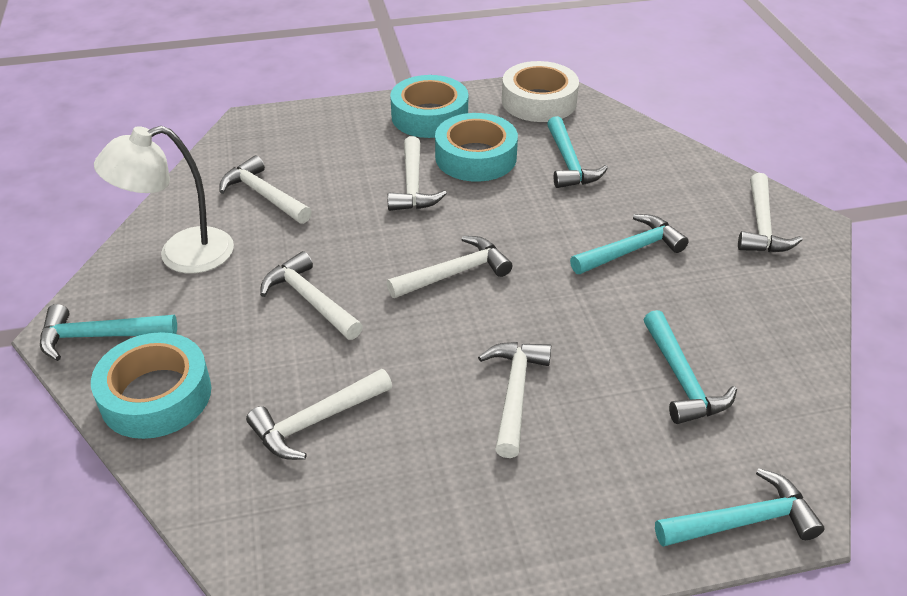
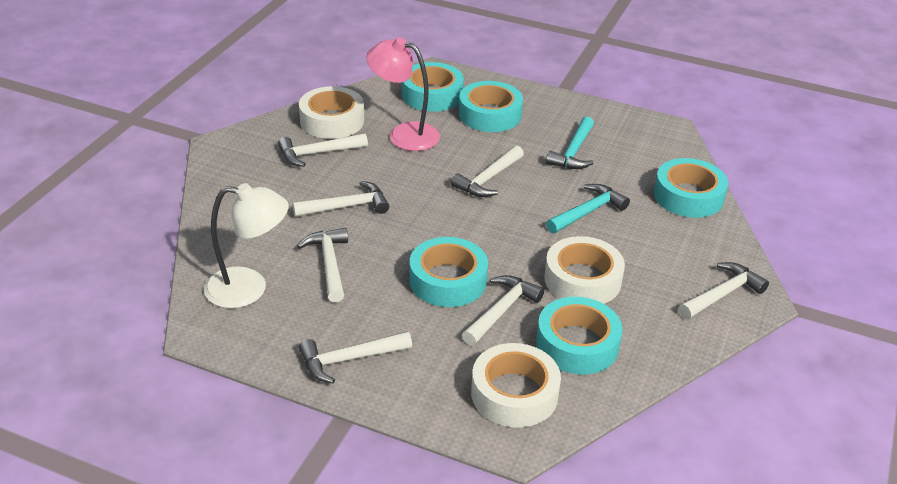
pink lamp: none = 0 -> [366,37,440,151] = 1
turquoise hammer: [40,304,177,361] [547,116,608,188] [570,214,689,274] [643,310,737,424] [655,468,824,547] = 5 -> [546,116,594,169] [546,184,630,234] = 2
turquoise tape: [91,332,211,439] [390,75,468,138] [435,113,518,182] = 3 -> [402,62,464,112] [409,237,488,307] [459,81,523,132] [536,297,622,374] [654,158,728,218] = 5
white tape: [502,61,579,122] = 1 -> [299,86,364,139] [471,343,561,428] [544,236,625,304] = 3

